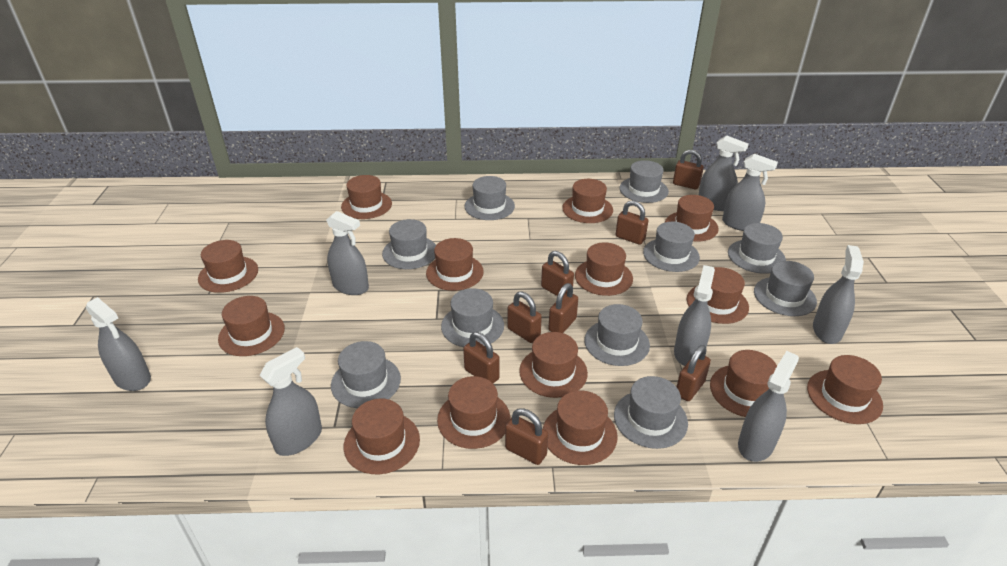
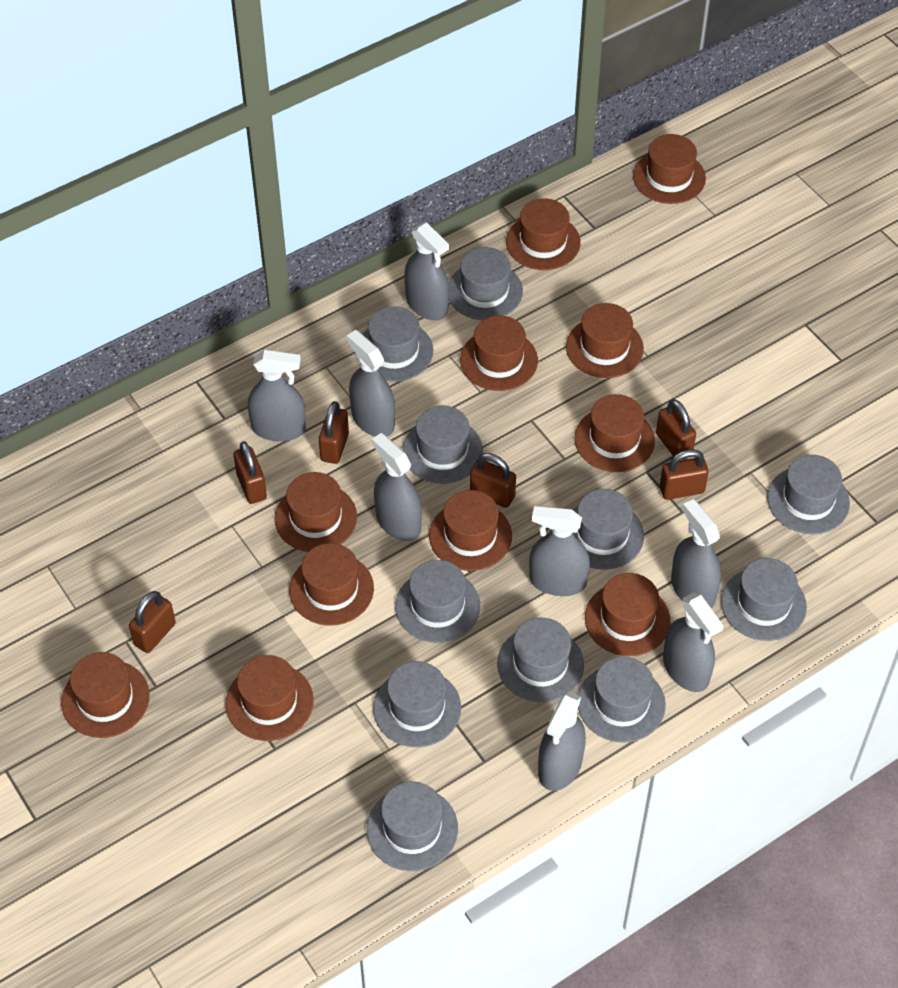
brown hat: [198,240,258,293] [218,296,285,356] [341,175,392,219] [344,399,420,474] [426,238,484,291] [437,376,510,449] [519,332,588,398] [543,390,618,465] [562,179,613,223] [575,242,633,296] [665,195,719,241] [687,267,749,324] [710,350,777,417] [807,355,883,424] = 14 -> [61,652,150,738] [225,655,314,741] [274,472,357,552] [289,543,374,626] [429,490,512,571] [460,316,538,391] [506,198,581,270] [566,303,644,378] [574,394,655,472] [585,573,670,656] [633,134,706,204] = 11
brown padlock: [463,332,500,383] [505,408,548,465] [507,291,542,343] [541,251,574,296] [548,283,578,333] [616,201,649,245] [673,150,704,190] [677,345,711,401] = 8 -> [129,591,176,653] [234,441,267,504] [319,401,349,464] [470,453,516,508] [656,399,696,461] [660,449,709,500] = 6
grey hat: [331,341,401,408] [382,219,436,269] [441,288,504,347] [465,176,515,220] [584,304,650,366] [614,376,688,449] [619,160,669,203] [643,222,700,272] [728,223,786,274] [754,261,817,316] = 10 -> [359,306,433,382] [367,781,458,871] [373,661,461,747] [395,560,480,643] [402,406,483,484] [448,247,523,320] [497,618,584,702] [573,489,644,570] [578,657,666,743] [721,558,807,641] [767,455,850,534] = 11

